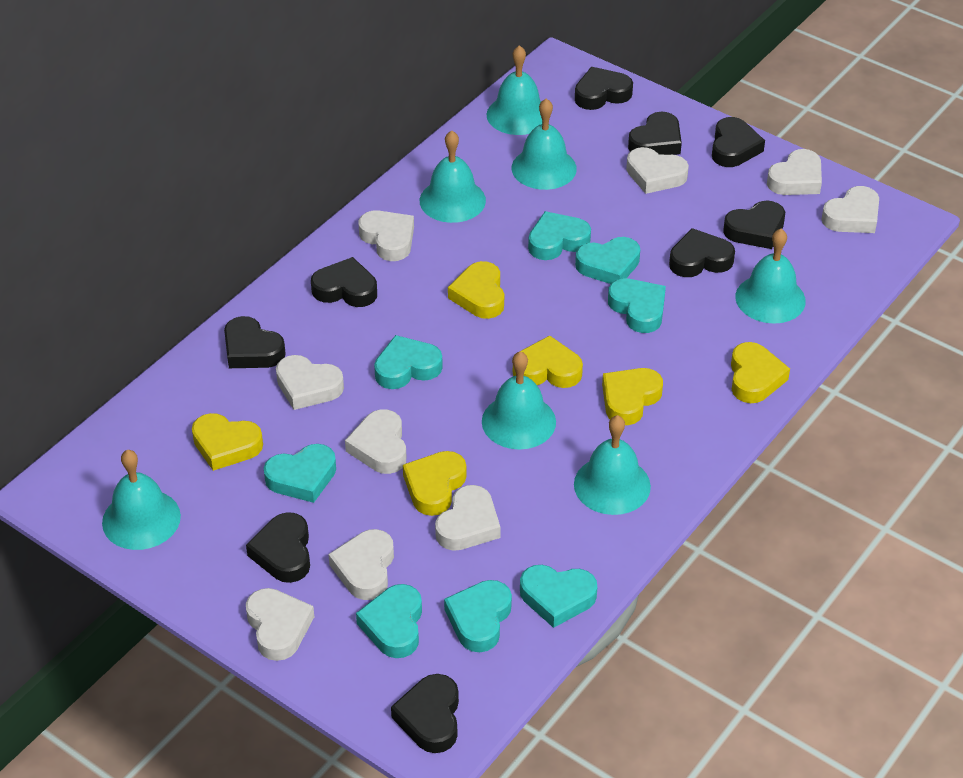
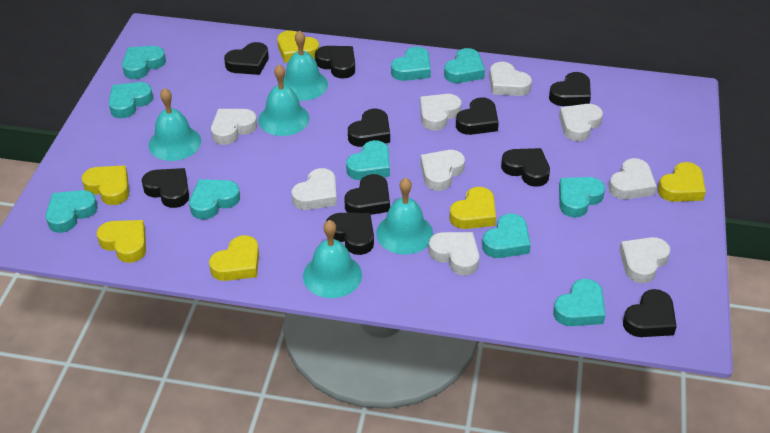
black heart: [224,316,286,368] [246,512,310,583] [311,257,377,307] [391,674,459,753] [575,67,633,110] [628,112,682,155] [669,228,735,277] [712,117,765,167] [723,201,785,249] = 9 -> [142,168,189,208] [224,42,269,75] [315,46,355,79] [326,213,374,255] [344,174,390,215] [348,109,390,147] [456,97,499,135] [501,148,550,187] [549,72,591,106] [623,289,677,337] = 10
turquoise bell: [102,450,181,550] [420,130,486,223] [482,351,556,450] [487,45,542,135] [512,98,577,190] [574,415,651,515] [735,229,806,324] = 7 -> [149,88,201,161] [258,64,309,136] [283,30,328,101] [303,220,362,298] [376,178,433,254] = 5
turquoise heart: [264,444,336,503] [356,584,422,658] [374,335,443,389] [444,580,512,652] [520,565,597,628] [528,211,591,260] [575,237,640,284] [608,278,666,333] = 8 -> [46,190,98,233] [108,82,153,118] [122,46,166,79] [189,179,240,220] [346,140,390,180] [391,47,431,81] [444,48,485,83] [482,214,531,258] [553,279,605,326] [559,177,605,218] = 10

